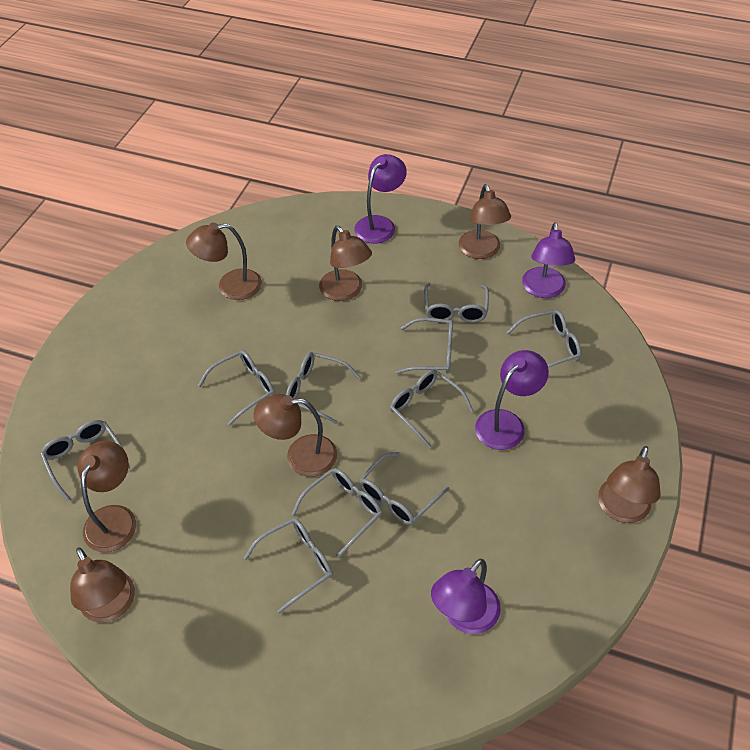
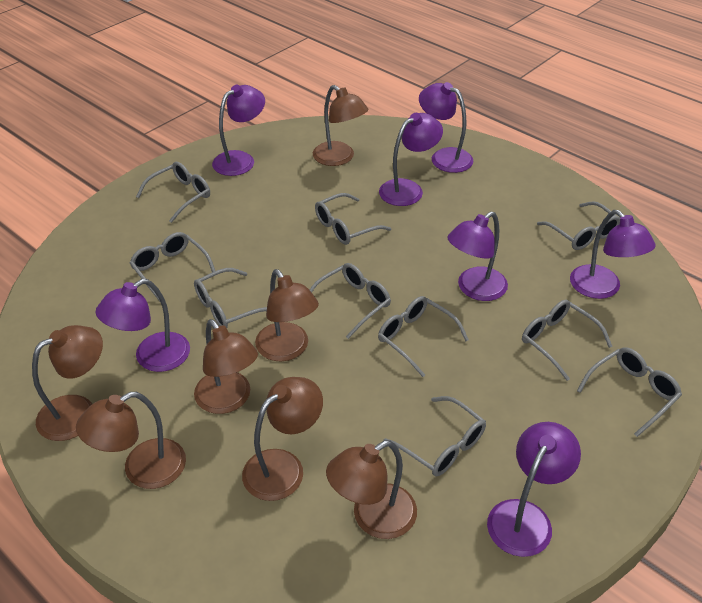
purple lamp: [354,154,407,244] [431,559,501,634] [475,350,549,450] [522,222,575,298] = 4 -> [96,279,190,372] [212,85,265,176] [379,113,443,206] [419,82,473,173] [447,212,508,301] [487,422,581,557] [570,210,655,299] = 7

